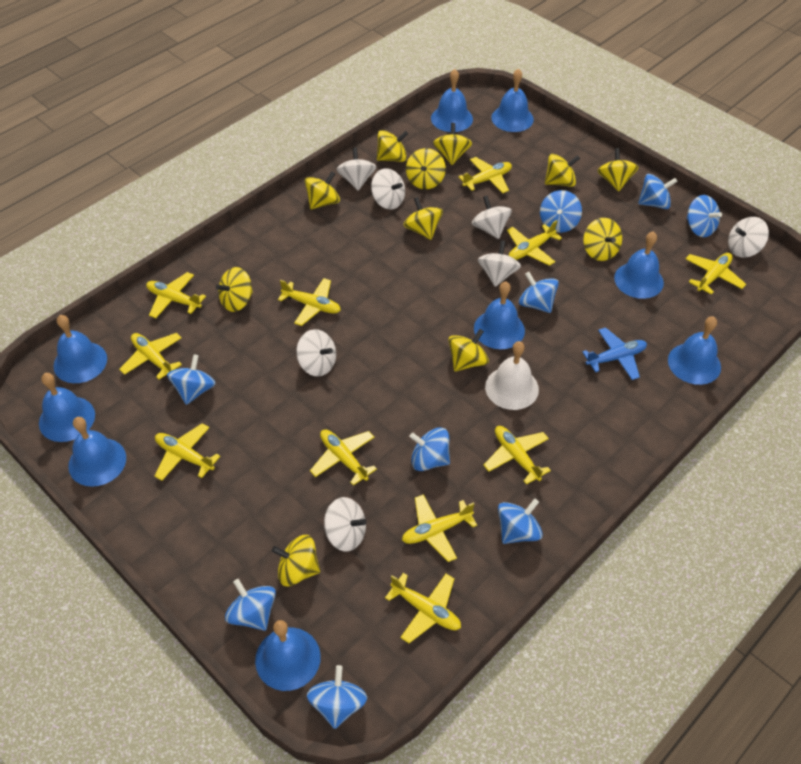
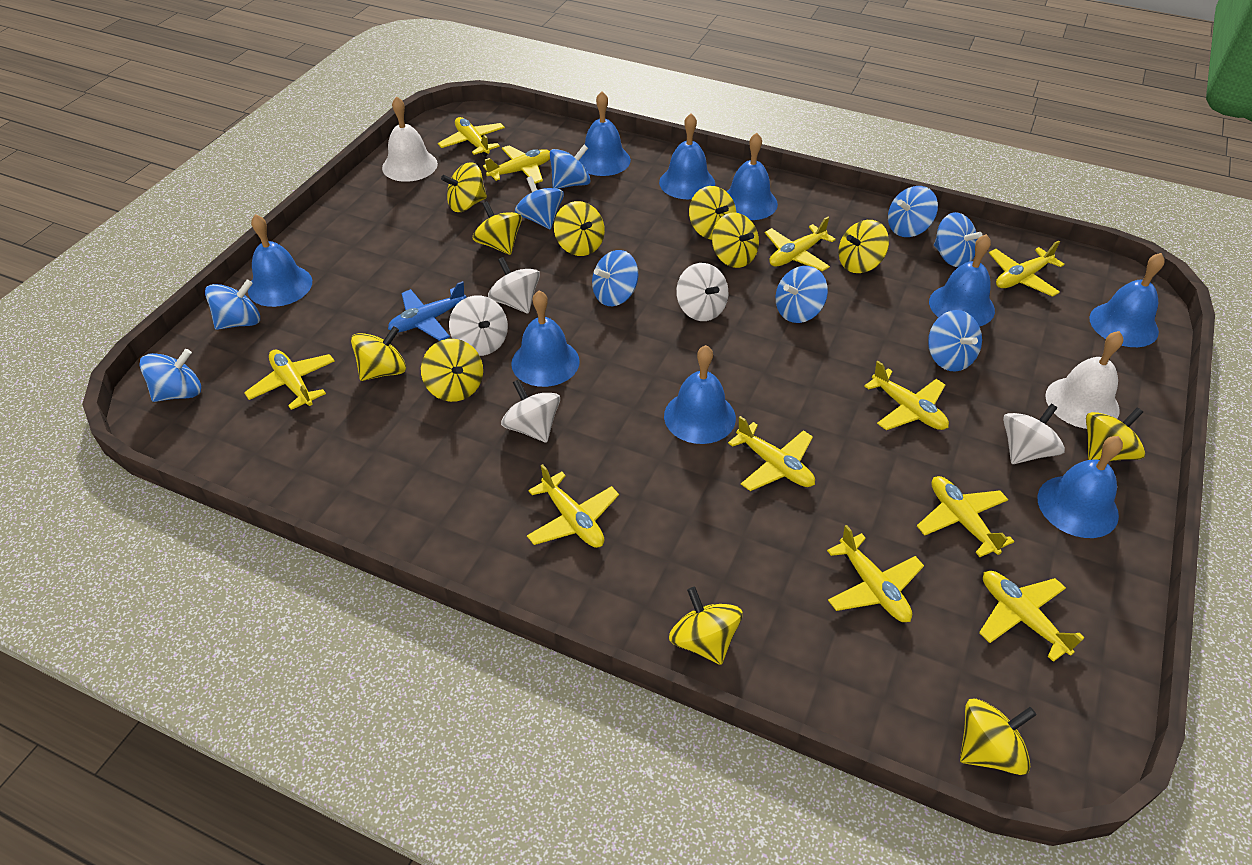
white bell: [485,341,539,410] = 1 -> [382,96,438,182] [1045,331,1123,429] = 2
white spinning top: [296,329,336,376] [324,497,366,551] [336,147,376,191] [371,168,405,209] [472,196,512,239] [478,240,521,287] [728,217,769,257] = 7 -> [449,295,508,356] [488,257,540,313] [501,379,560,443] [676,263,728,321] [1003,404,1065,464] = 5

